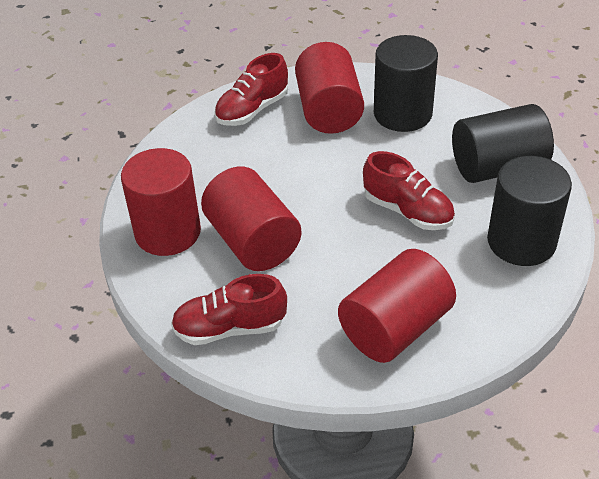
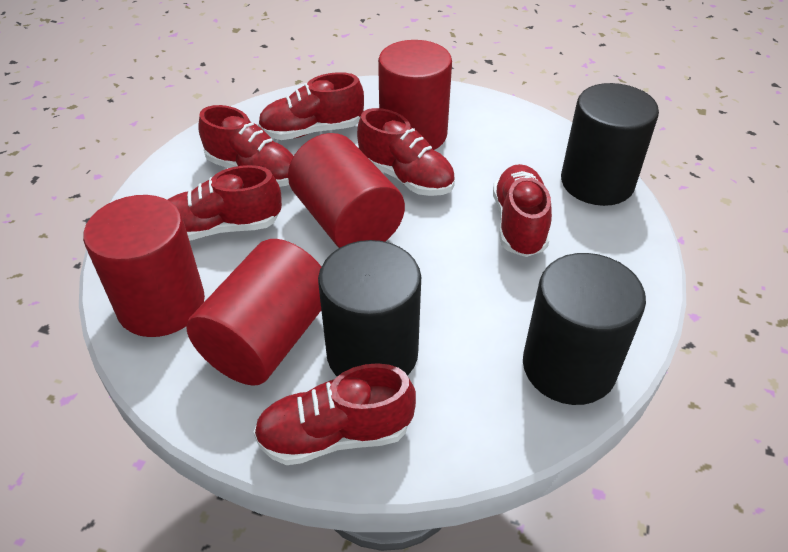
red shoe: [171,274,287,345] [214,53,288,126] [363,151,455,230] = 3 -> [167,165,282,241] [198,105,294,187] [254,363,416,465] [258,72,364,140] [357,108,455,196] [493,164,552,257] = 6

